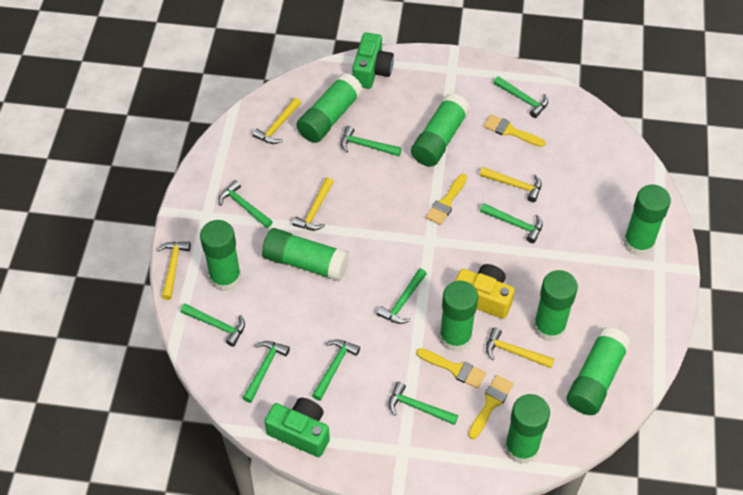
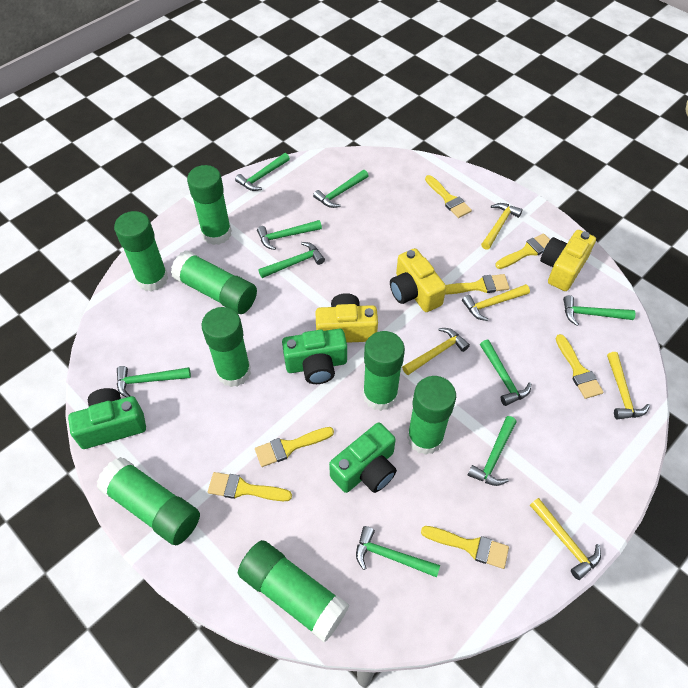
green camera: [264,398,330,457] [352,32,394,89] = 2 -> [68,388,146,449] [282,329,347,384] [329,422,397,493] = 3
green glue stick: [200,220,241,292] [262,228,349,281] [296,73,363,143] [411,93,470,167] [439,281,478,352] [505,394,550,464] [533,270,578,342] [567,327,631,415] [623,185,671,256] = 9 -> [96,457,200,545] [114,211,168,292] [171,250,257,314] [187,165,232,245] [201,307,251,387] [238,540,349,643] [363,331,405,411] [407,376,456,455] = 8
yellow brush: [416,348,486,389] [426,174,467,225] [468,375,513,439] [483,114,546,147] = 4 -> [208,472,292,501] [255,427,334,467] [421,526,509,569] [425,175,472,218] [445,274,510,294] [495,233,550,269] [555,334,603,399] = 7
yellow camera: [455,264,515,319] = 1 -> [316,293,378,343] [390,248,446,312] [540,230,596,291] = 3

